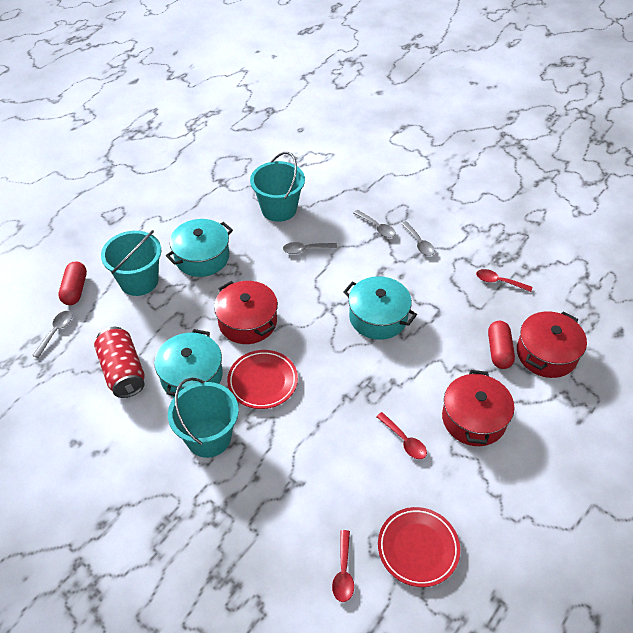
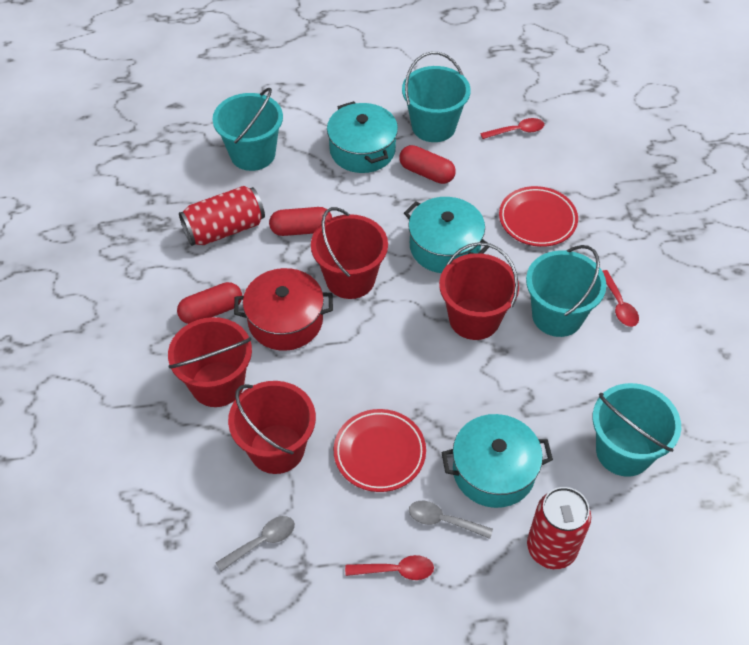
grey spoon: [32,311,73,358] [283,242,337,254] [354,210,396,238] [401,221,435,256] = 4 -> [216,516,295,572] [409,501,493,539] = 2
red bucket: none = 0 -> [168,317,252,407] [228,381,316,474] [311,207,388,299] [439,242,519,340] = 4
red can: [94,327,145,398] = 1 -> [179,186,265,246] [527,487,591,569] = 2
red capsule: [58,262,87,305] [488,321,515,369] = 2 -> [177,282,242,324] [269,207,332,236] [399,145,456,184] = 3
red pot: [214,281,278,344] [442,370,514,446] [517,311,587,378] = 3 -> [234,268,333,351] = 1
turquoise bucket: [101,230,161,296] [168,378,239,458] [250,152,305,222] = 3 -> [213,88,283,171] [402,52,471,142] [526,245,606,337] [593,383,681,477] = 4

